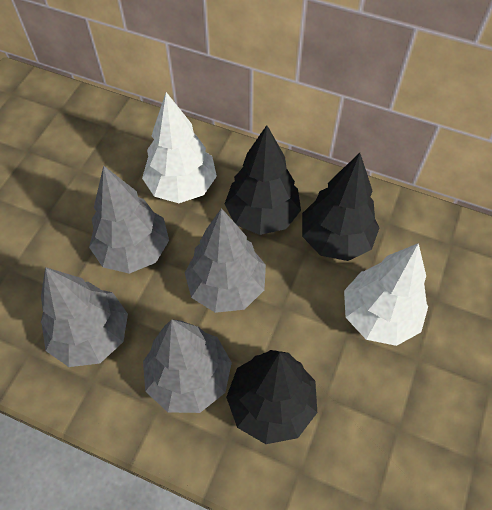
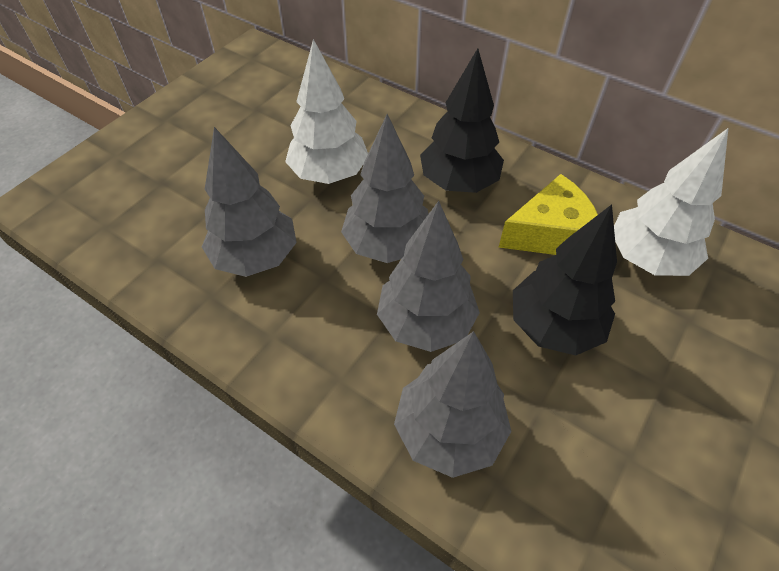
black tree: [225,125,301,235] [226,350,317,444] [302,153,380,261] = 3 -> [420,48,504,193] [513,204,617,355] = 2
yellow cheese: none = 0 -> [499,174,598,255] = 1

